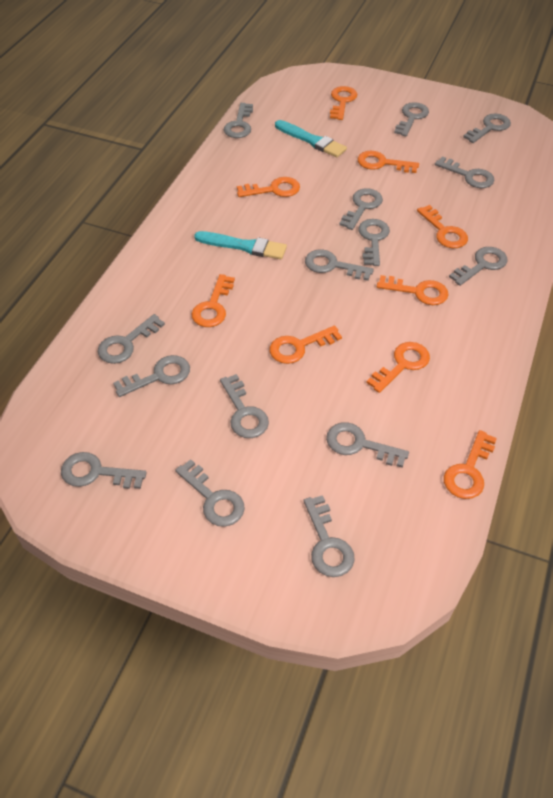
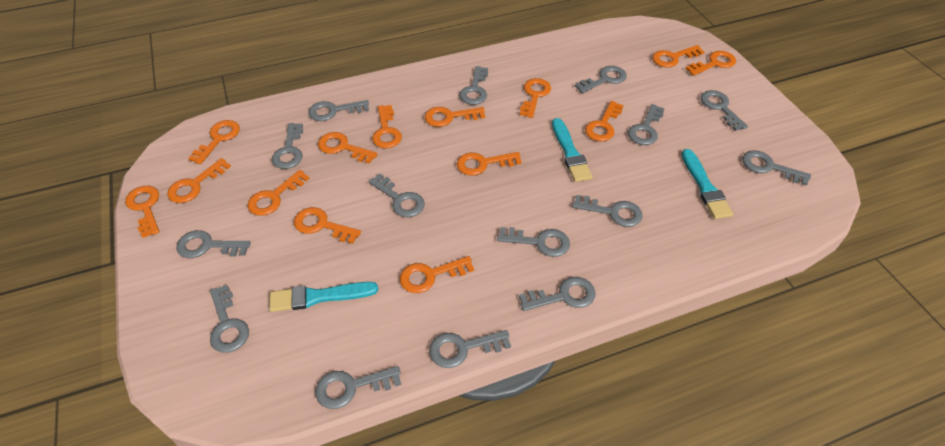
orange key: [191,274,235,327] [237,177,300,197] [270,325,342,364] [330,86,357,120] [358,151,419,173] [366,342,430,393] [377,275,448,305] [417,205,468,248] [444,430,497,499] = 9 -> [125,186,159,238] [167,158,231,203] [188,120,240,164] [248,170,310,216] [294,207,361,244] [318,132,377,164] [372,105,402,148] [400,256,474,293] [425,107,485,127] [457,152,522,176] [520,78,551,118] [585,101,624,141] [652,45,704,67] [685,51,736,76] = 14
turquoise brush: [194,231,287,259] [275,120,347,157] = 2 -> [269,282,378,312] [552,118,593,182] [682,149,733,219] = 3

